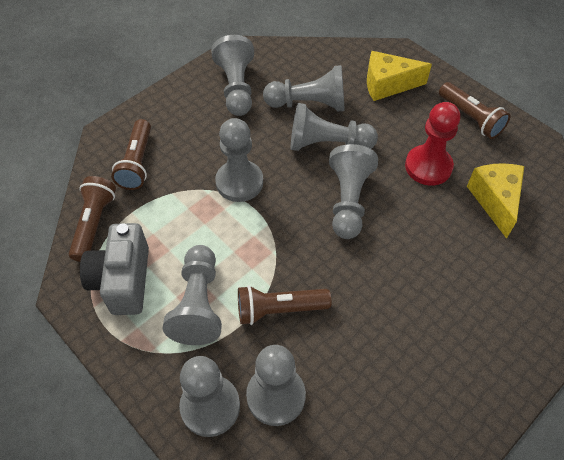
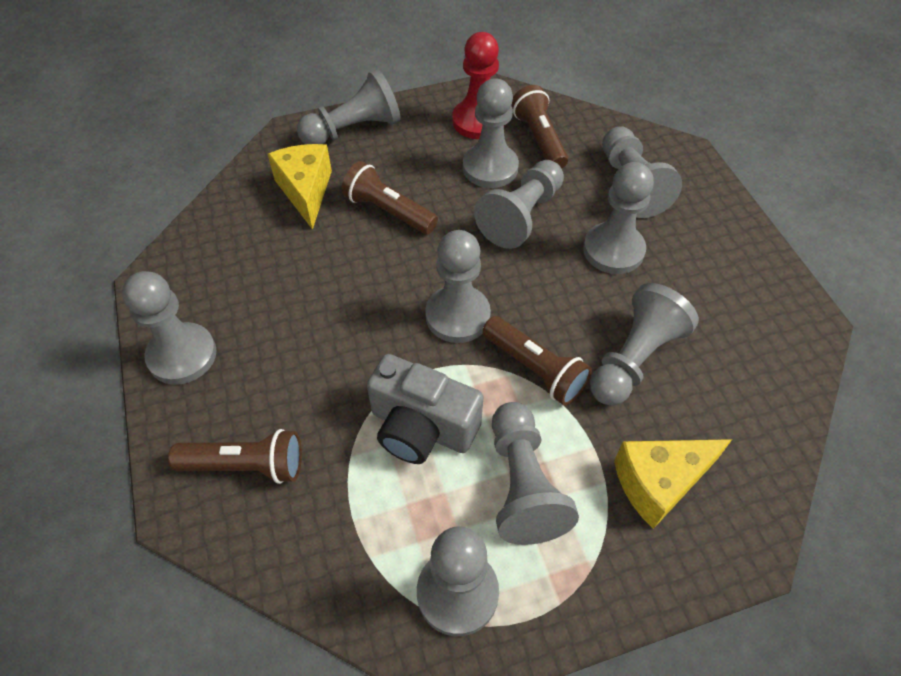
grey pawn: [163,245,222,345] [179,356,240,437] [211,35,254,116] [215,118,263,202] [246,345,306,426] [263,65,345,111] [291,103,378,151] [329,144,378,239] = 8 -> [122,271,217,385] [297,69,401,144] [417,526,499,636] [425,230,491,343] [463,78,519,188] [474,160,564,249] [492,402,579,545] [583,162,654,274] [590,283,699,406] [602,126,682,218] = 10

